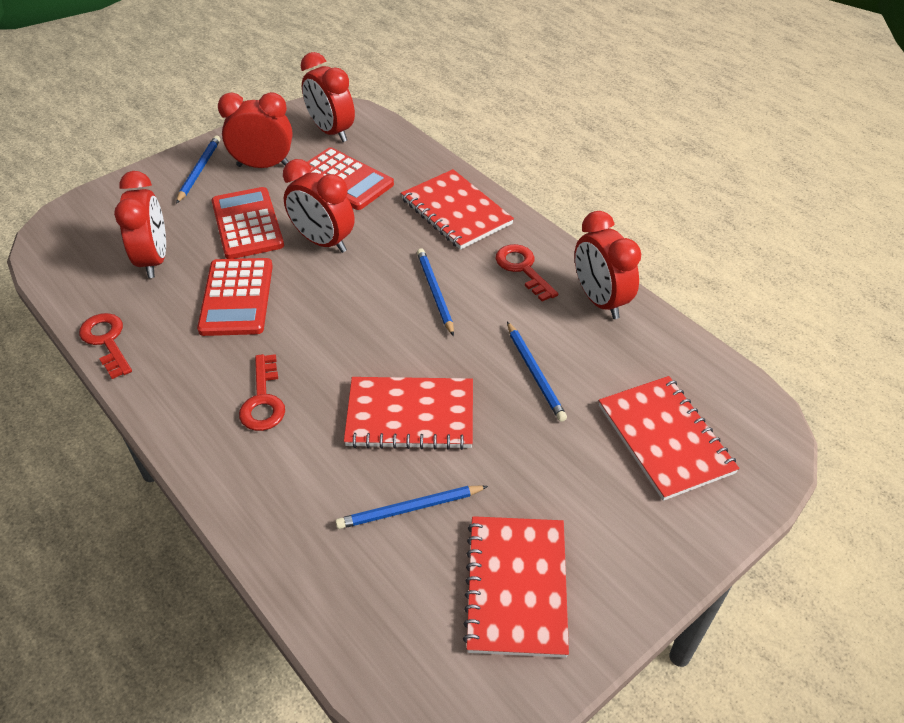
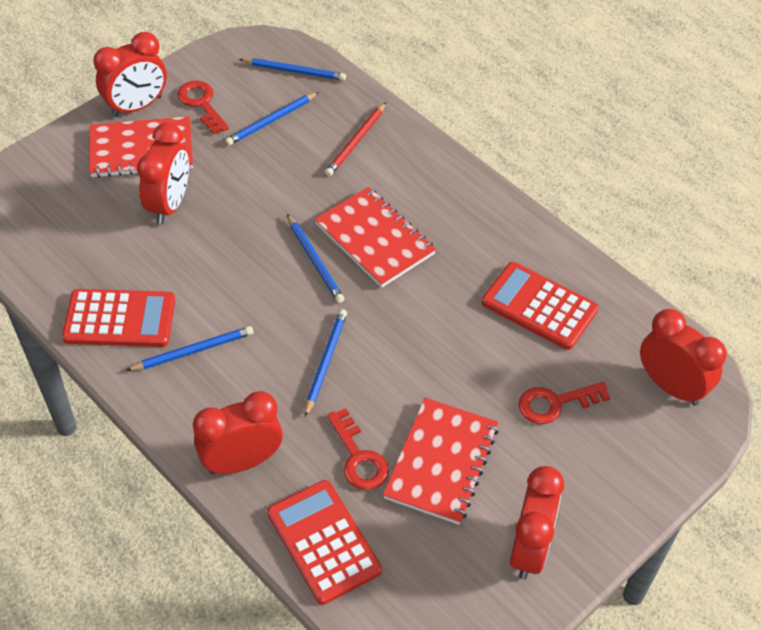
blue pencil: [176,135,220,204] [335,485,488,529] [417,248,454,336] [507,322,567,422] = 4 -> [126,326,254,371] [225,92,319,145] [239,58,346,81] [287,214,344,303] [305,309,347,417] = 5
red notebook: [344,377,473,450] [401,169,514,250] [463,516,569,658] [599,376,740,501] = 4 -> [89,116,193,178] [315,187,436,288] [383,398,499,525] = 3
red pencil: none = 0 -> [325,102,386,176] = 1

